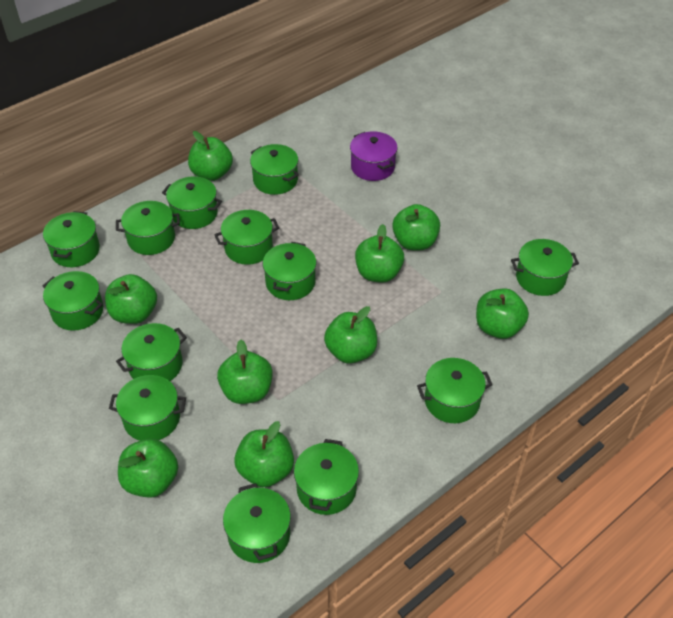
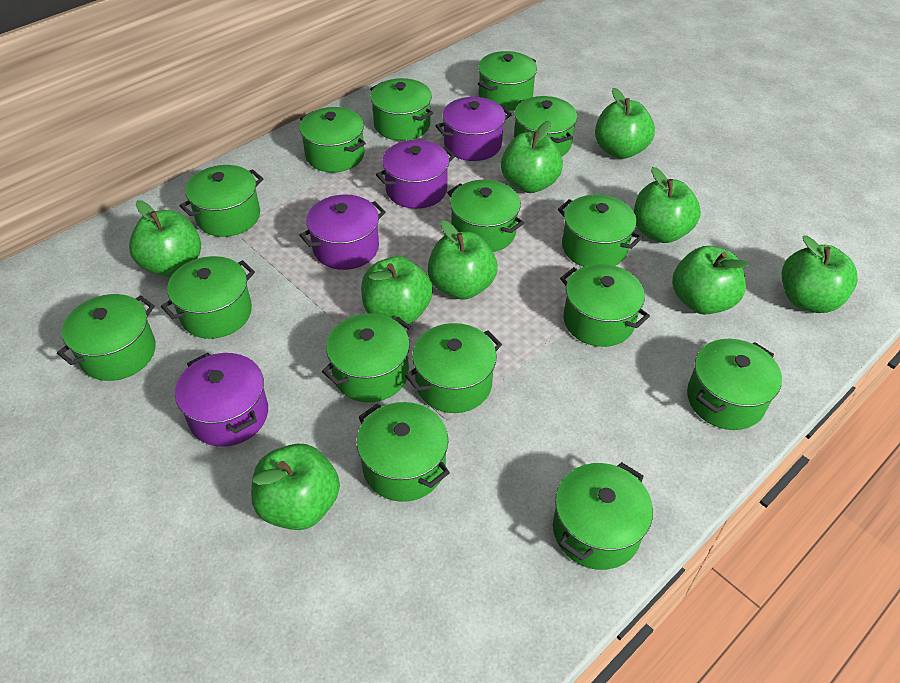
green pot: [43,211,100,267] [43,271,103,331] [109,375,186,441] [116,201,180,255] [116,323,187,381] [162,176,222,229] [214,210,279,265] [223,483,291,563] [250,144,299,195] [263,242,316,300] [294,439,359,515] [417,358,493,423] [511,239,579,296] = 13 -> [57,294,156,381] [161,256,255,339] [180,165,263,237] [299,107,366,172] [322,313,413,402] [357,402,450,502] [370,78,433,141] [405,323,502,413] [447,180,524,252] [478,51,537,111] [514,96,577,157] [553,462,653,570] [558,195,643,267] [560,264,650,347] [687,339,782,430] = 15
purple pot: [350,131,398,181] = 1 -> [175,353,268,447] [300,194,386,270] [376,140,455,209] [435,97,512,161] = 4

